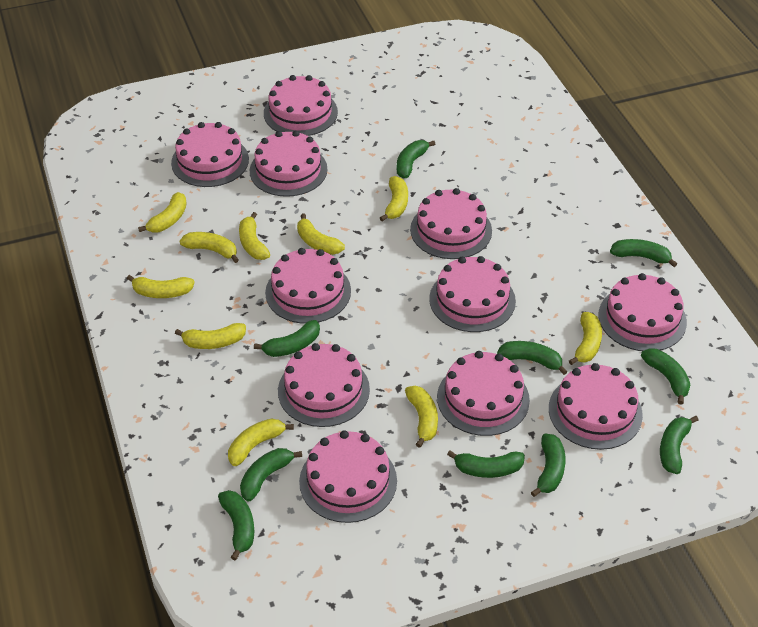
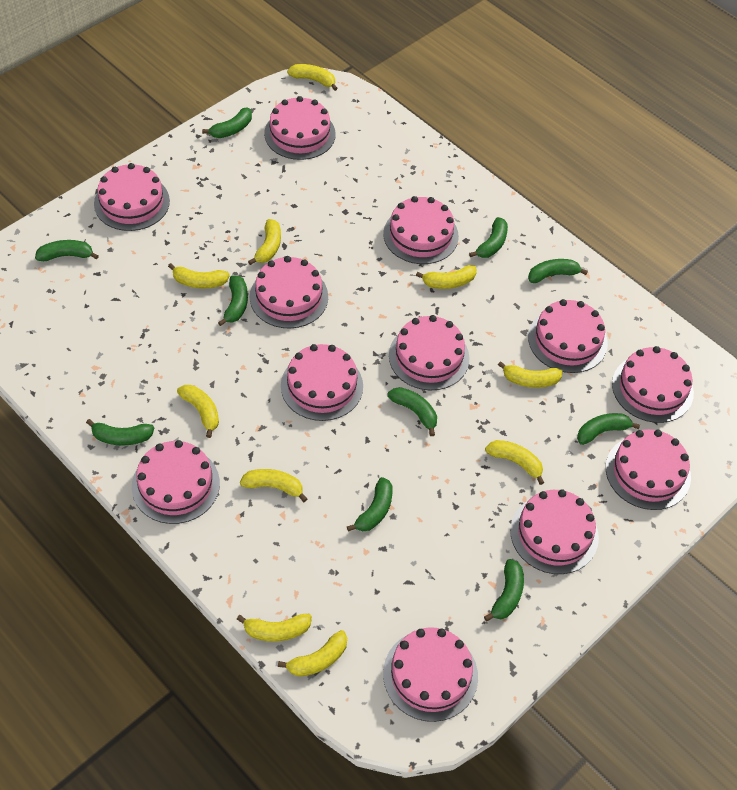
pink cake: [171,122,249,187] [250,130,327,197] [264,75,338,136] [265,248,351,324] [278,343,370,427] [299,430,397,523] [410,188,492,259] [429,256,516,332] [437,351,530,436] [549,363,643,450] [599,273,687,351] = 11 -> [94,163,170,231] [132,440,220,524] [250,256,328,328] [264,96,336,160] [281,344,363,421] [383,196,459,264] [383,627,478,722] [389,315,470,390] [510,489,599,574] [528,299,608,373] [606,429,691,510] [612,346,694,423] = 12

